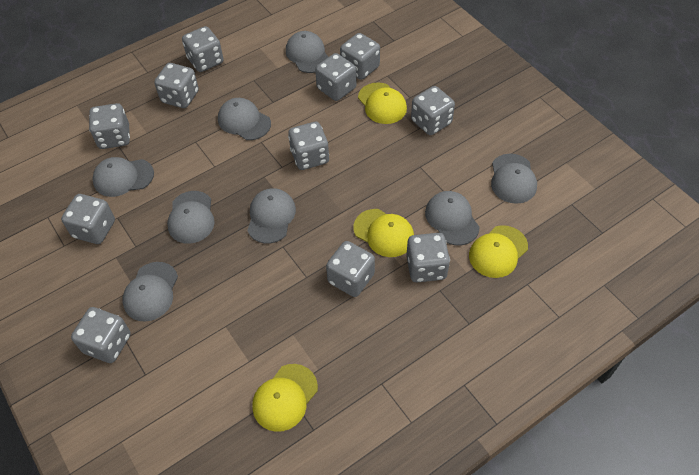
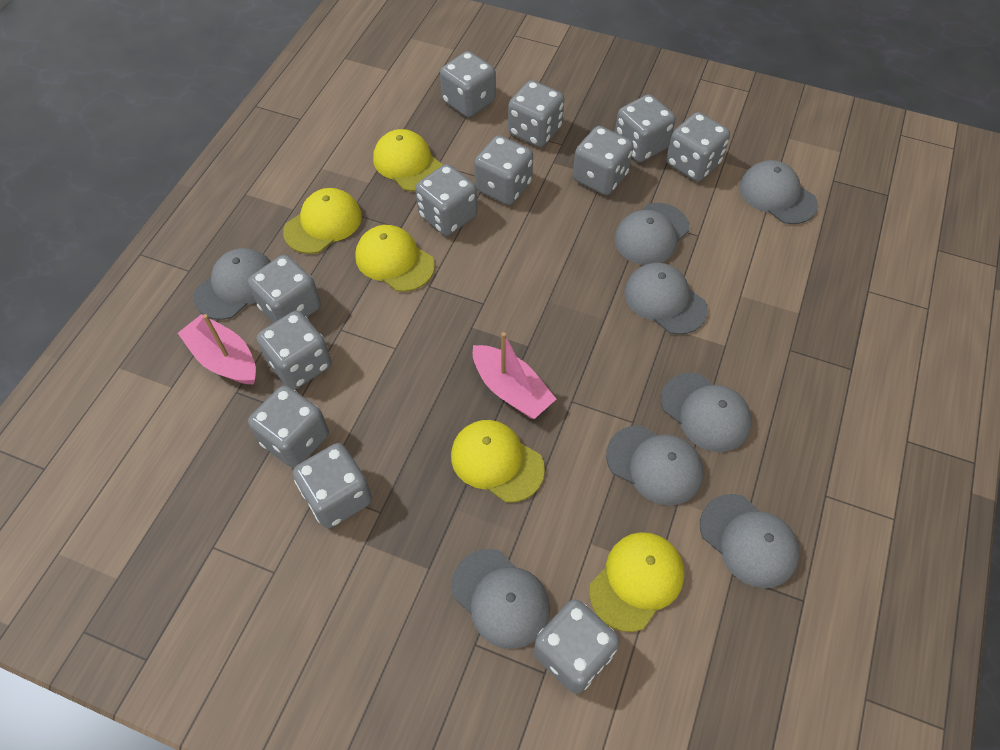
grey dice: [61,194,115,244] [71,307,131,363] [89,103,130,149] [154,63,199,108] [182,26,223,72] [288,122,329,170] [315,53,357,101] [326,241,375,297] [340,33,380,80] [406,233,450,282] [411,86,455,135] = 11 -> [248,255,321,322] [248,385,329,468] [257,311,332,389] [293,443,372,528] [415,164,477,236] [440,51,496,117] [474,135,533,205] [508,80,564,147] [534,599,620,694] [573,126,634,195] [615,94,676,162] [666,112,730,181] = 12
pink boat: none = 0 -> [178,314,256,385] [473,332,556,419] = 2
yellow cap: [252,364,318,432] [353,209,414,257] [358,83,407,124] [469,225,528,278] = 4 -> [283,188,362,254] [355,225,435,292] [373,129,442,191] [451,420,545,502] [589,532,684,632] = 5

